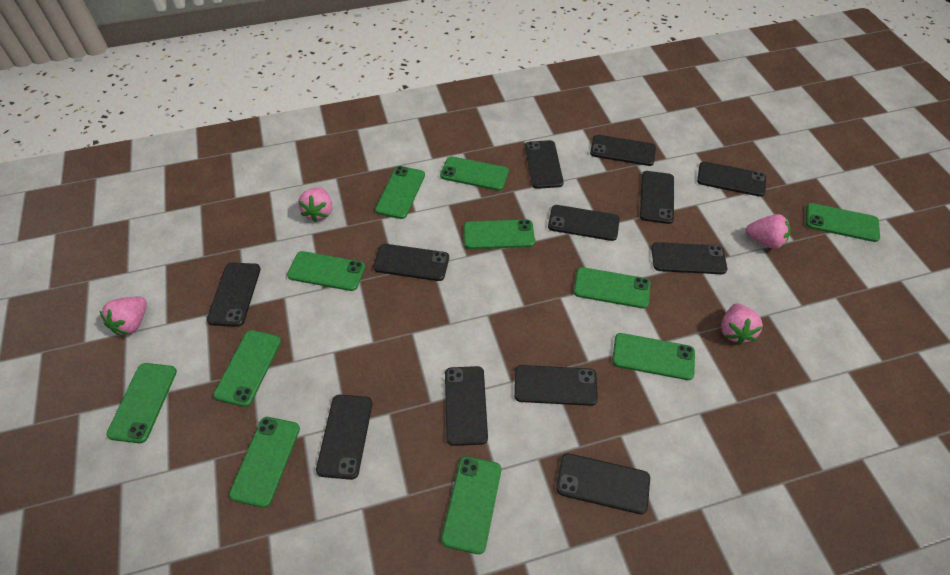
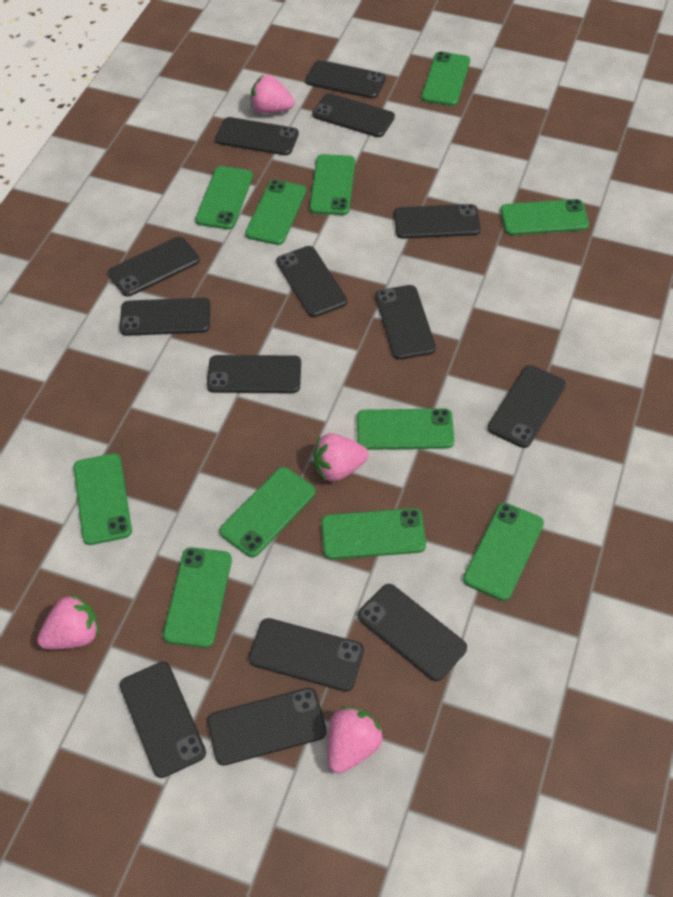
black phone: [207,263,261,327] [316,395,372,480] [373,244,449,281] [445,366,488,446] [514,365,598,406] [525,140,564,189] [548,205,620,241] [556,453,650,514] [590,135,656,166] [640,171,674,224] [651,242,727,274] [697,162,766,197] = 12 -> [108,237,199,297] [119,298,210,336] [120,662,206,778] [207,355,301,393] [207,688,327,766] [215,117,299,155] [249,618,364,692] [276,246,347,317] [305,60,386,99] [312,93,395,137] [358,584,467,681] [375,285,436,360] [394,204,481,239] [488,365,566,448] = 14

